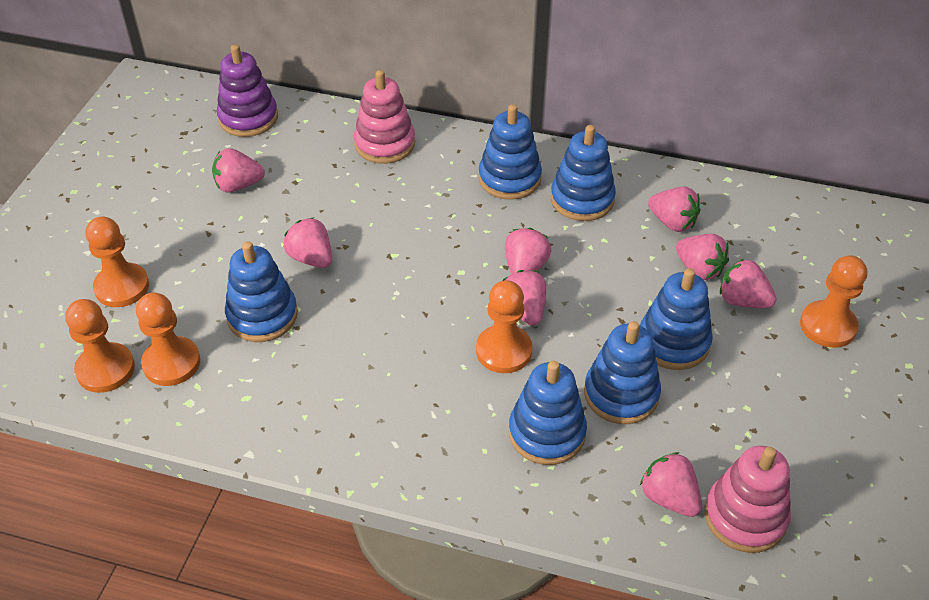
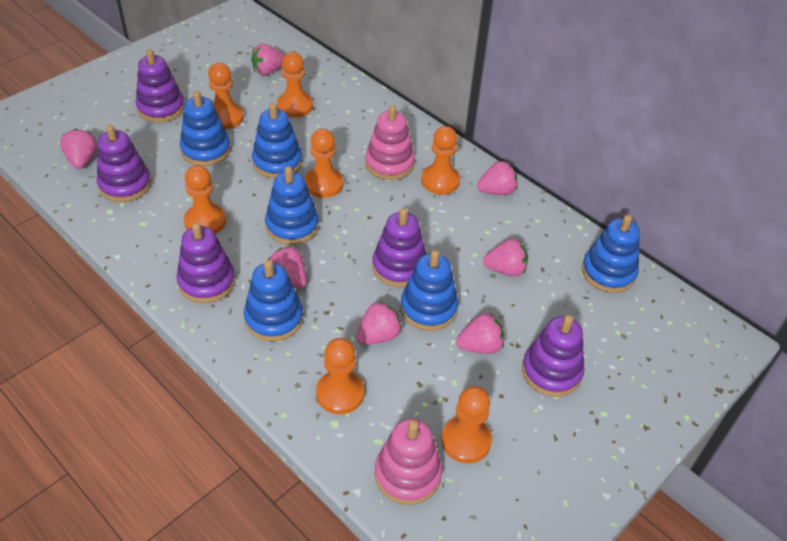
orange pawn: [65,299,135,393] [86,217,149,307] [136,292,200,386] [476,280,533,373] [800,255,867,348] = 5 -> [184,165,226,234] [208,63,244,129] [277,52,313,118] [304,129,343,198] [316,338,365,414] [421,126,460,194] [441,386,492,463] = 7
pink strawberry: [212,148,265,193] [284,217,332,268] [502,270,546,325] [505,228,551,274] [640,452,702,517] [648,187,700,232] [676,234,729,280] [720,259,777,308] = 8 -> [60,129,97,169] [251,44,285,75] [268,246,307,289] [356,301,402,345] [456,313,504,354] [477,161,518,195] [483,239,528,277] = 7
purple stacking toy: [217,44,278,137] = 1 -> [97,125,151,202] [136,49,185,123] [176,222,235,303] [372,208,426,287] [522,315,585,397] = 5

